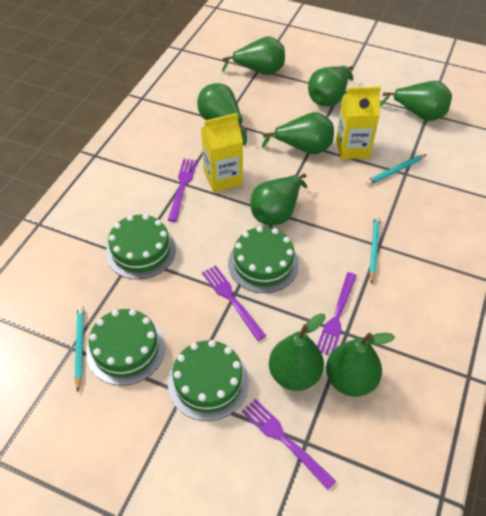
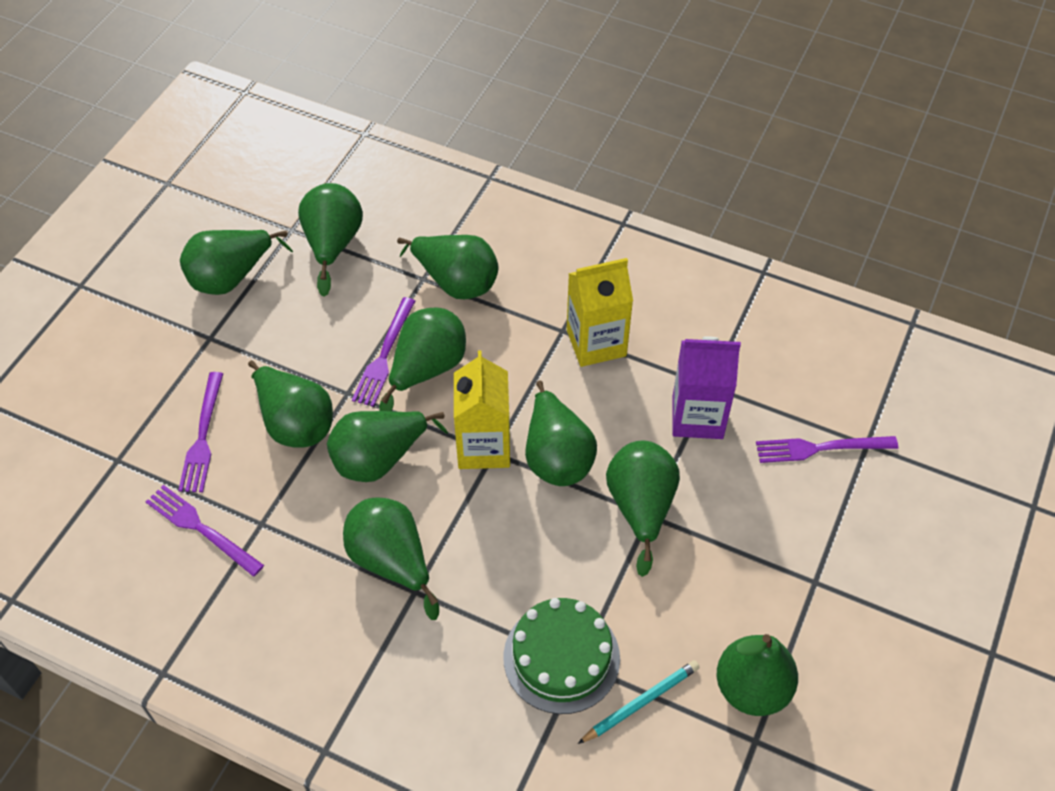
green cake: [86,309,165,385] [106,214,176,279] [168,340,249,421] [228,226,299,293] = 4 -> [503,598,620,714] = 1
green pear: [197,83,247,146] [222,36,285,75] [250,174,307,225] [262,112,334,154] [269,313,325,391] [308,66,353,106] [326,333,395,397] [380,81,452,121] = 8 -> [180,230,293,295] [248,360,333,448] [298,183,363,297] [327,411,448,482] [343,498,439,620] [379,308,466,411] [397,235,499,299] [525,381,597,486] [606,441,680,577] [717,634,798,716] = 10
purple carton: none = 0 -> [672,336,741,439] = 1
turquoise pencil: [75,305,84,392] [366,154,427,185] [369,215,380,284] = 3 -> [578,660,700,744] = 1

